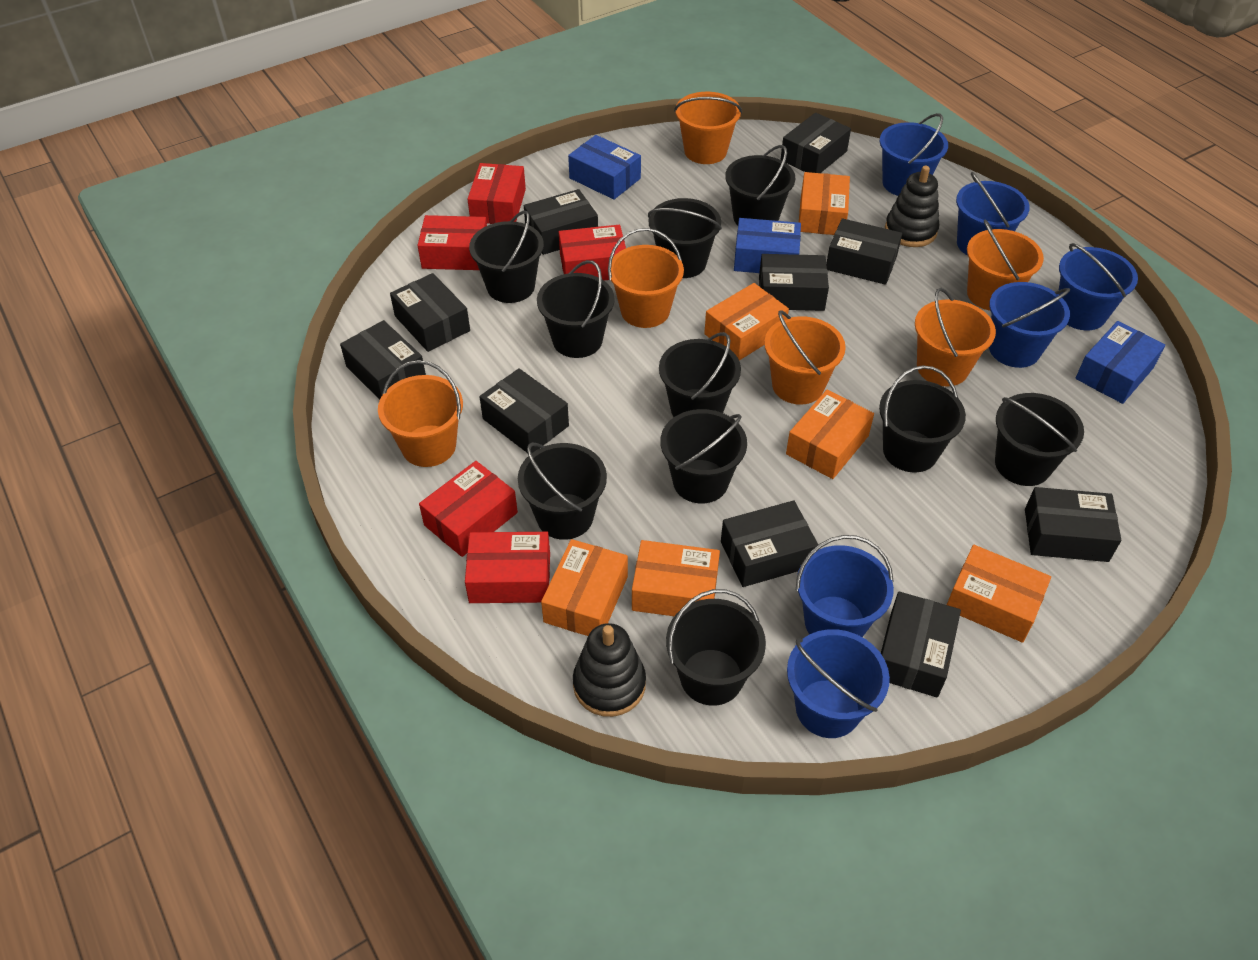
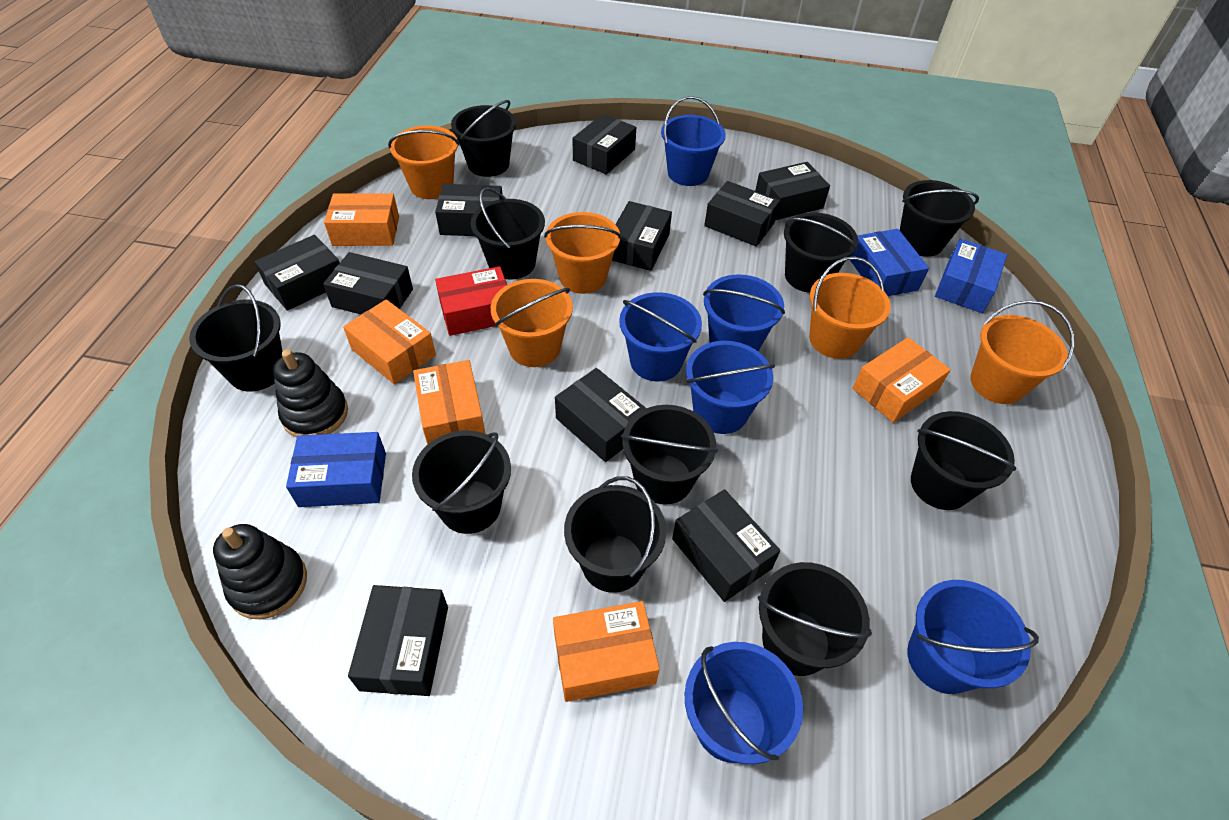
orange box: [541,539,628,636] [632,540,720,616] [704,283,789,360] [786,390,874,479] [799,172,850,235] [947,545,1051,643] = 6 -> [324,193,399,246] [343,299,436,384] [413,360,485,445] [553,601,660,702] [852,337,951,423] = 5
orange bucket: [378,360,463,467] [608,228,684,328] [674,92,742,164] [764,310,846,405] [915,288,996,386] [967,220,1044,311] = 6 -> [388,126,459,199] [491,279,573,367] [544,212,622,294] [809,257,891,359] [970,300,1074,404] = 5
red box: [417,215,487,270] [419,461,518,557] [465,532,550,603] [467,163,526,224] [559,225,626,280] = 5 -> [435,266,507,336] = 1

